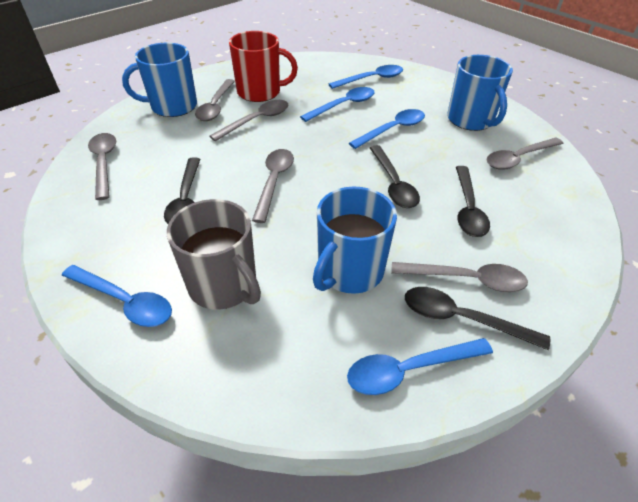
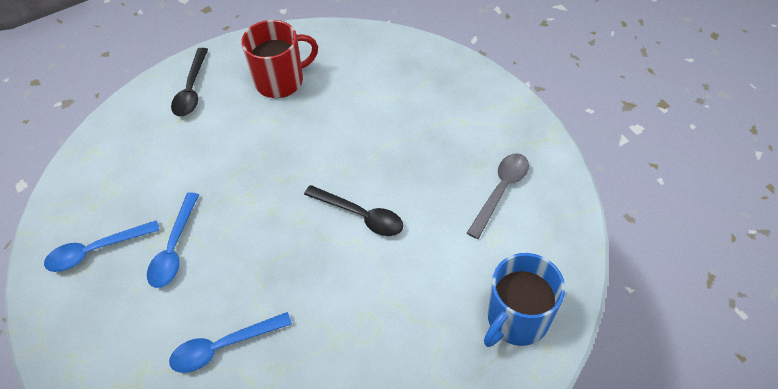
black spoon: [164,157,200,224] [370,145,420,208] [405,287,550,350] [456,166,490,237] = 4 -> [171,48,208,117] [304,185,403,236] = 2
blue mug: [122,42,197,117] [313,187,397,294] [447,55,513,131] = 3 -> [484,253,565,347] = 1
blue spoon: [62,265,172,327] [300,87,375,122] [329,65,403,89] [347,338,493,395] [349,109,425,149] = 5 -> [44,220,160,272] [147,192,199,288] [169,312,292,373] = 3
grey mug: [167,199,261,310] = 1 -> none = 0
grey spoon: [88,133,116,200] [195,79,235,121] [209,100,288,141] [252,149,294,223] [391,262,528,292] [486,138,564,170] = 6 -> [467,153,529,239] = 1

